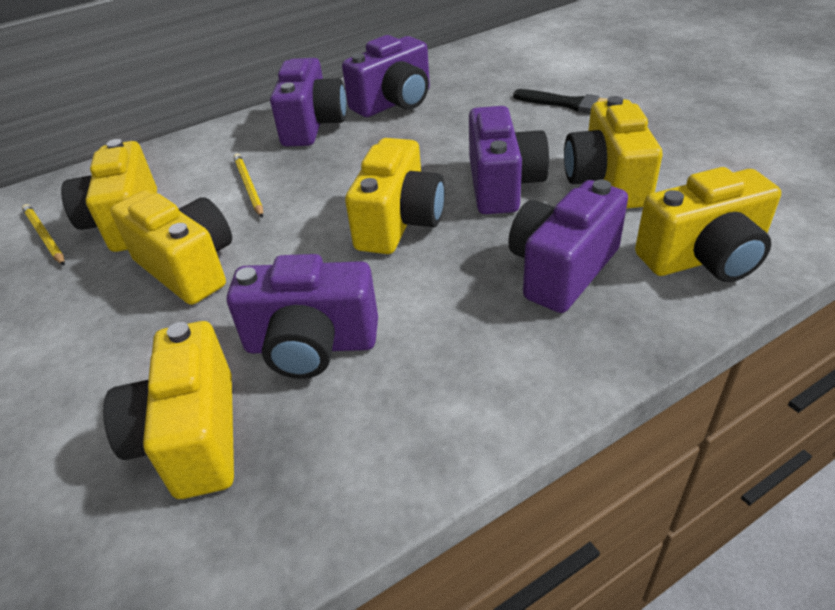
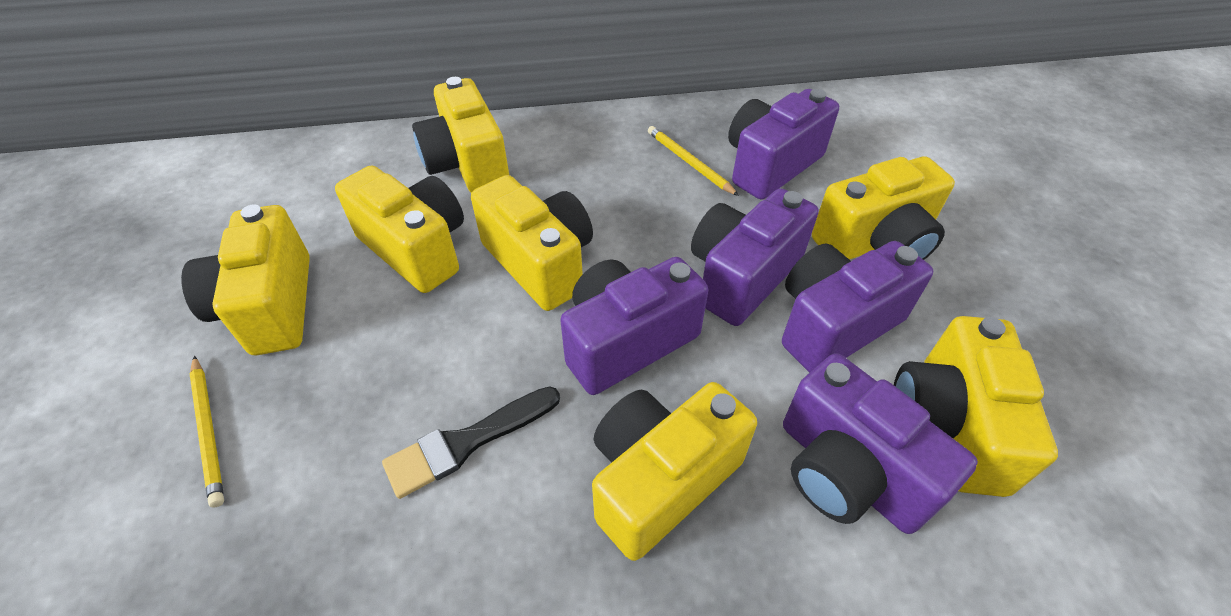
yellow camera: [61,139,157,252] [103,321,234,499] [110,190,232,305] [345,138,445,254] [564,96,663,209] [635,167,781,282] = 6 -> [181,204,310,355] [335,165,464,293] [412,77,509,193] [471,175,593,311] [592,382,757,561] [812,156,955,260] [894,316,1058,497] = 7

